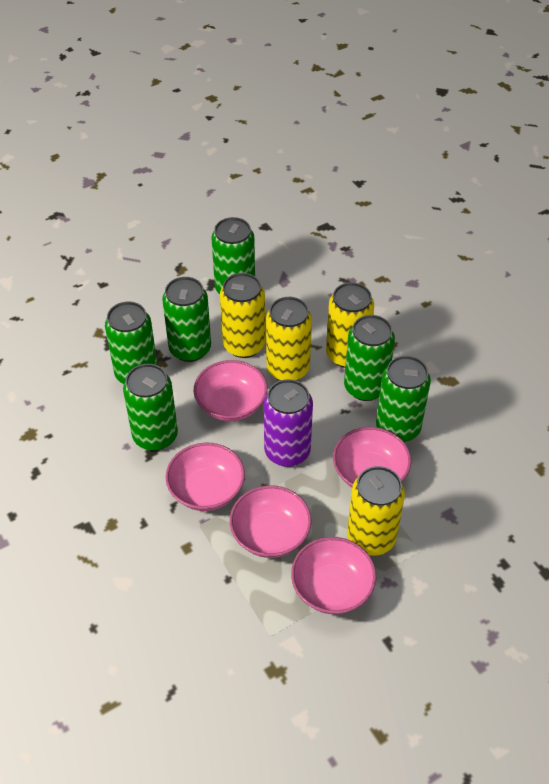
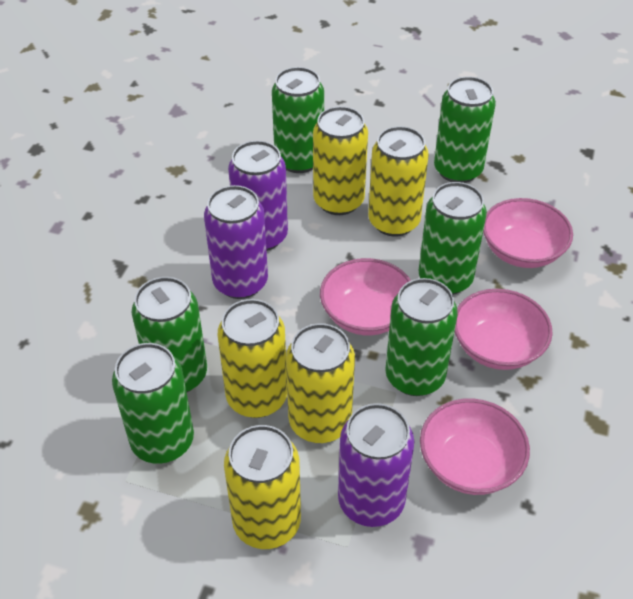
pink bowl: [165,443,245,511] [194,360,268,421] [230,485,311,558] [291,537,376,614] [333,427,411,488] = 5 -> [320,258,411,335] [420,398,530,495] [455,289,553,370] [483,198,573,268] = 4
purple can: [264,379,313,467] = 1 -> [204,185,268,299] [228,140,288,251] [338,403,414,527] = 3
yellow can: [220,273,265,358] [266,297,312,381] [326,282,374,368] [347,466,405,556] = 4 -> [218,299,287,418] [224,425,301,549] [286,323,355,443] [313,106,368,215] [368,126,429,236] = 5

